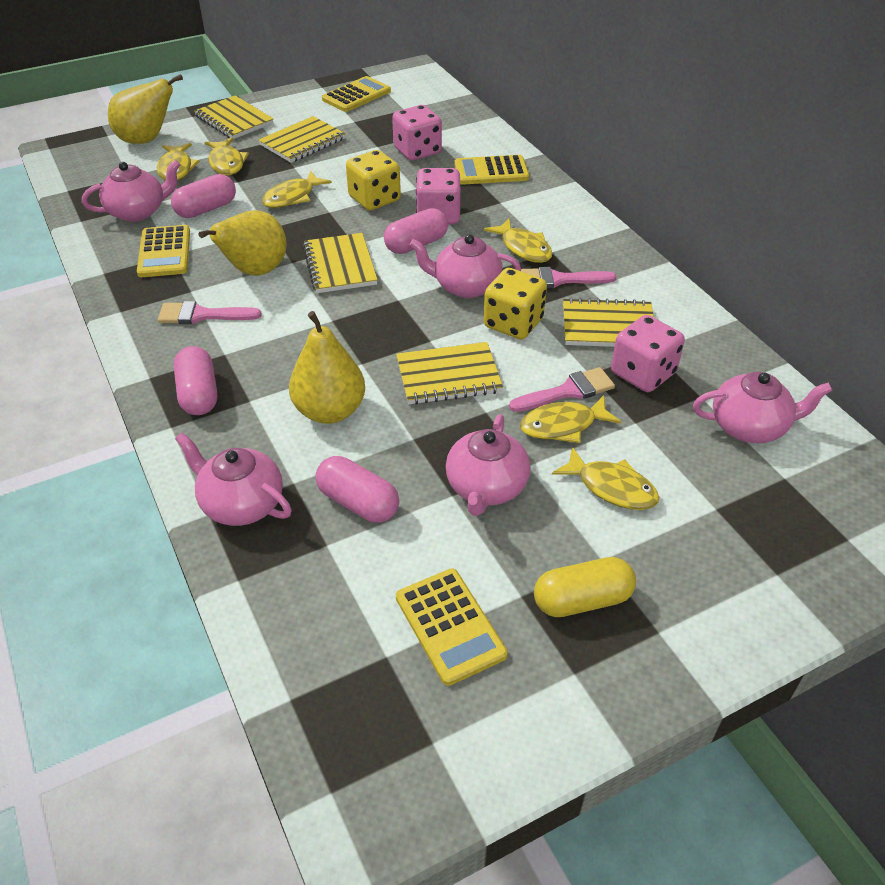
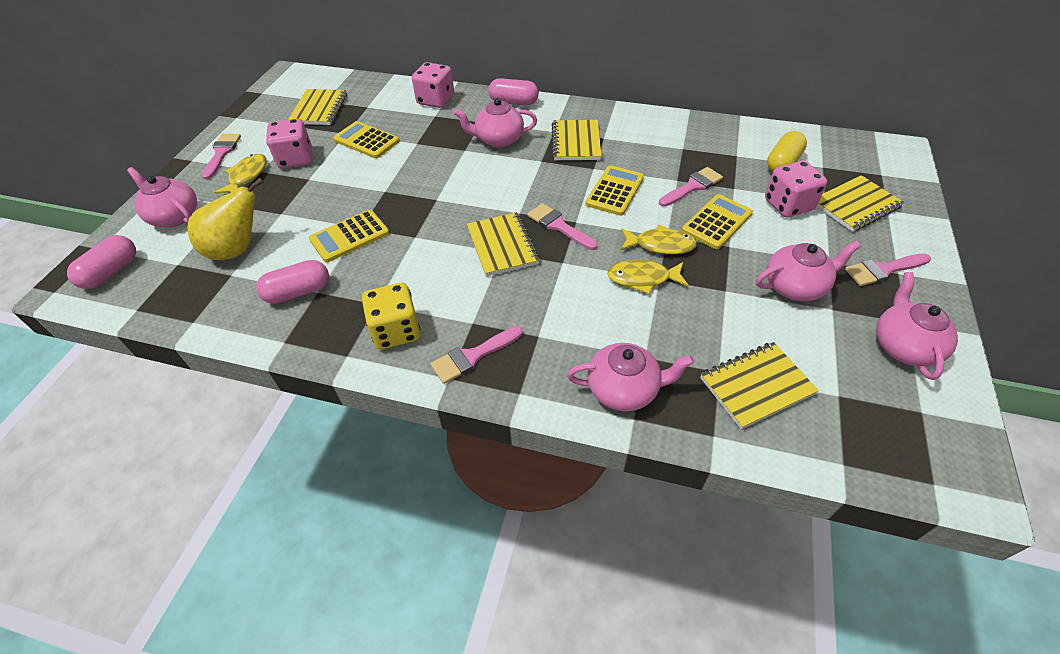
pink brush: [158,301,262,324] [509,367,615,412] [521,267,616,288] = 3 -> [202,134,241,179] [430,326,523,384] [527,203,598,250] [659,167,723,207] [845,253,931,286] = 5
pink capsule: [171,174,236,218] [174,346,217,415] [316,456,399,523] [384,208,448,254] = 4 -> [67,235,136,289] [256,260,329,304] [488,78,539,105] = 3
yellow dice: [346,150,401,210] [484,268,547,339] = 2 -> [362,283,421,349] = 1
yellow fish: [157,143,200,181] [204,137,249,175] [262,171,332,208] [484,219,553,263] [520,395,621,443] [552,447,659,510] = 6 -> [214,154,267,194] [607,260,689,294] [620,225,697,255] = 3
yellow pear: [108,74,183,144] [198,210,287,276] [289,311,365,424] = 3 -> [187,178,264,260] = 1

